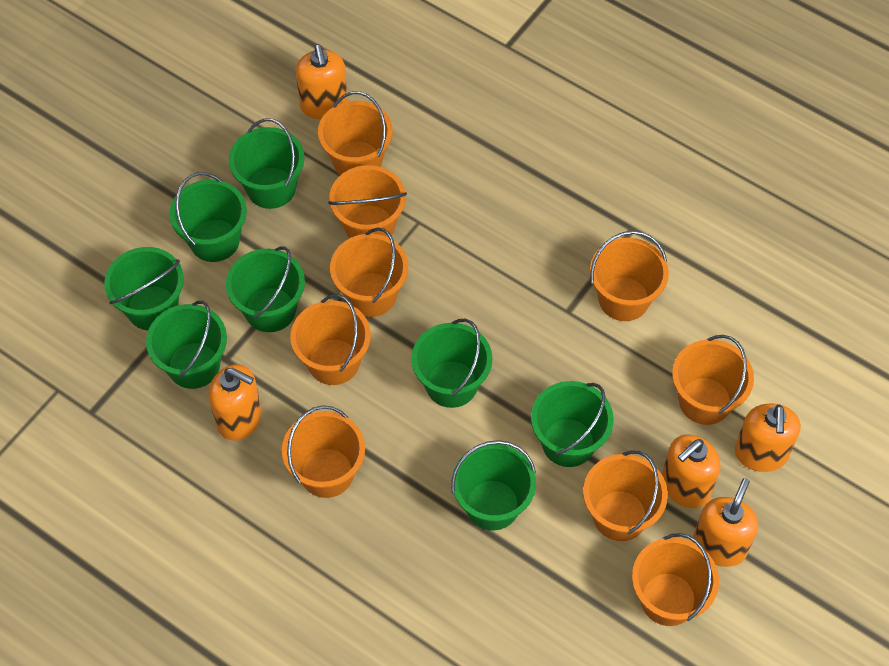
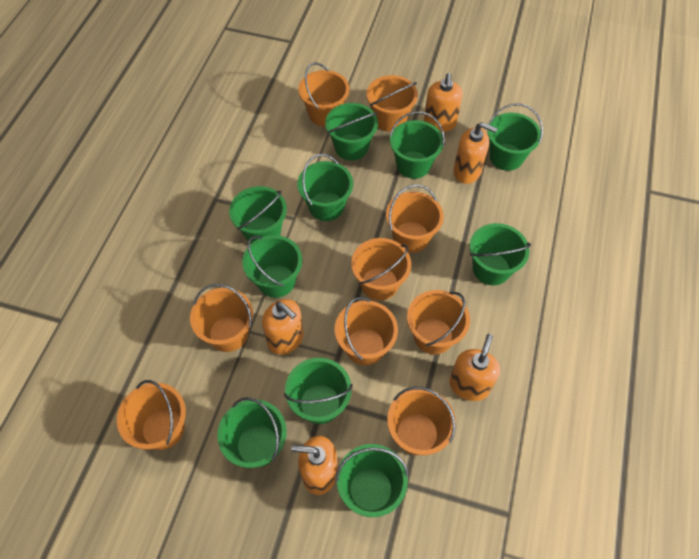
green bucket: [104,247,184,330] [146,301,227,389] [169,172,247,262] [226,246,305,332] [229,118,304,209] [412,319,492,408] [451,440,536,531] [531,381,614,467] = 8 -> [217,397,287,468] [229,186,287,244] [242,235,302,298] [284,358,353,424] [297,154,353,221] [325,103,378,161] [335,444,409,517] [390,111,445,179] [470,223,531,286] [487,103,543,171] = 10

